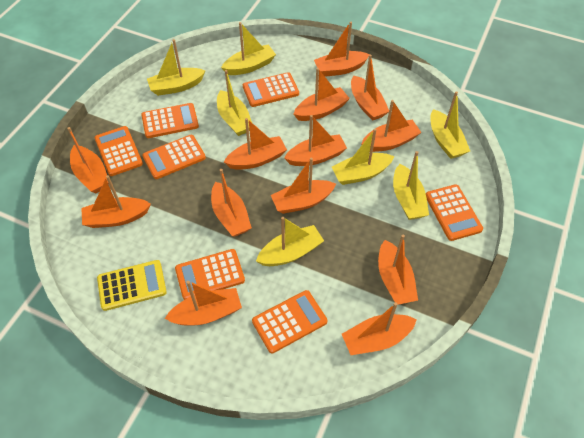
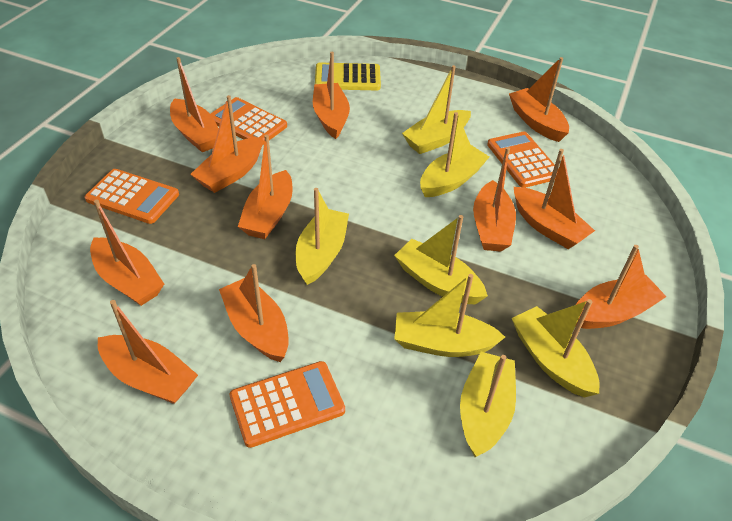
orange boat: [67,127,109,193] [81,175,151,228] [165,281,242,326] [211,169,252,237] [224,118,287,170] [271,157,336,214] [284,115,347,166] [294,68,350,121] [314,22,370,77] [342,302,417,355] [351,55,389,121] [361,100,422,152] [378,234,418,305] = 13 -> [90,200,164,306] [98,300,198,404] [170,57,219,152] [190,95,263,193] [219,264,289,362] [238,134,293,239] [313,52,350,139] [473,147,516,252] [509,57,569,142] [514,149,595,249] [575,245,667,329] = 11
orange calculator: [95,126,143,176] [141,103,199,138] [142,135,206,179] [175,249,245,300] [243,72,299,107] [252,290,327,353] [426,184,483,241] = 7 -> [85,169,179,224] [210,97,287,145] [230,361,345,448] [487,132,558,188] = 4

